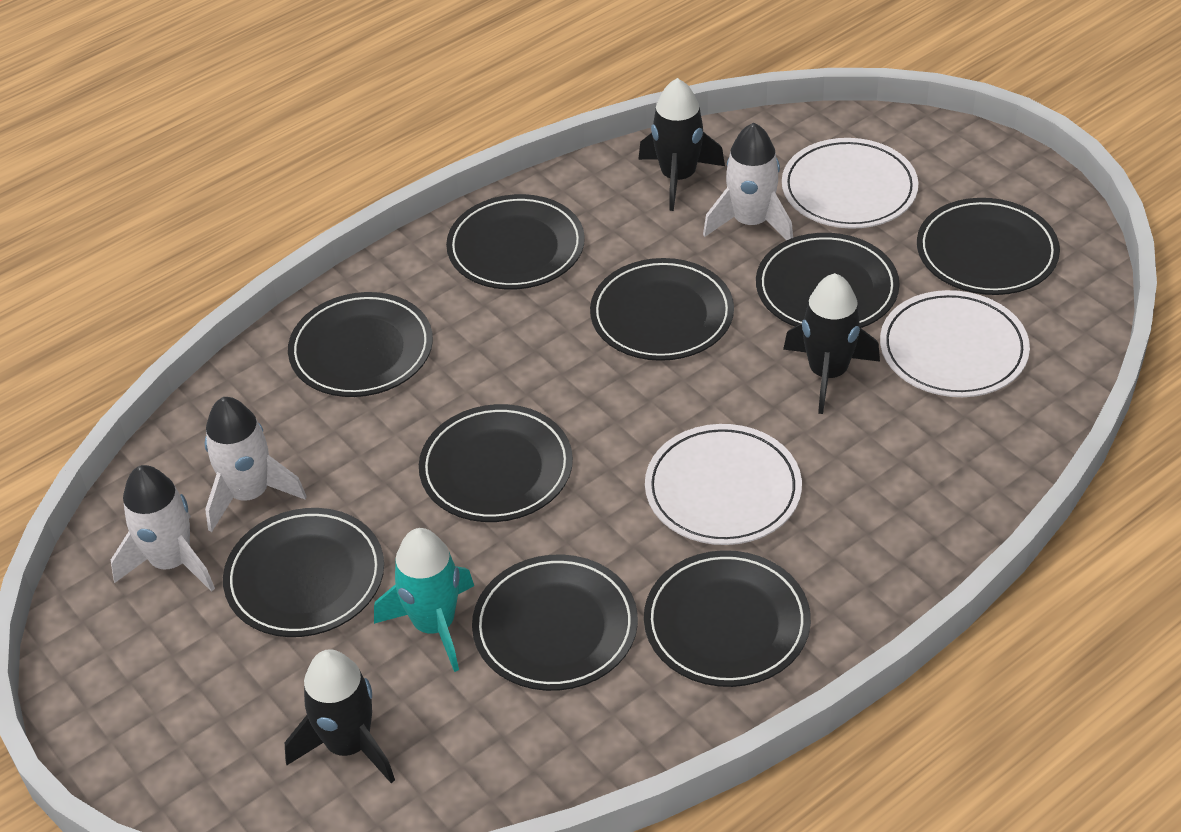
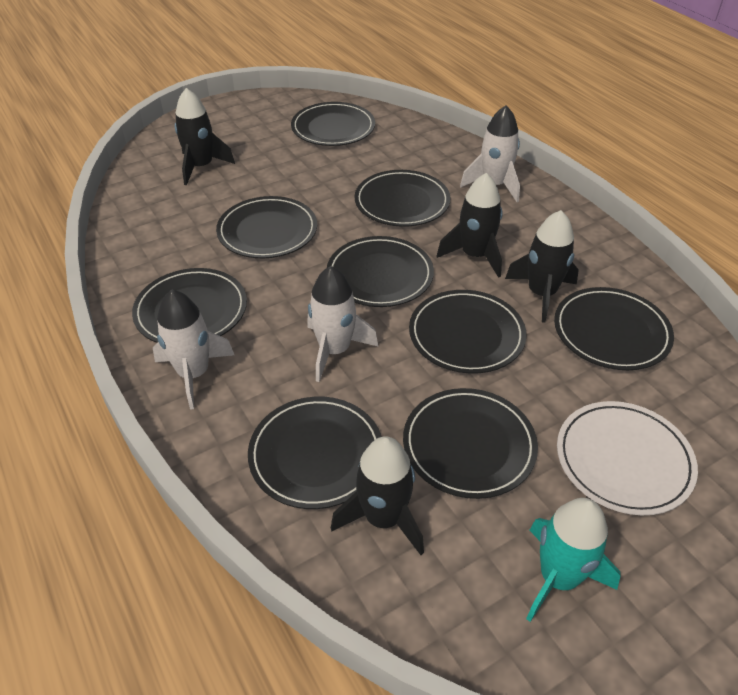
black rocket: [284,649,395,783] [638,78,725,211] [783,273,880,414] = 3 -> [175,88,235,185] [331,436,424,555] [437,173,503,278] [505,210,579,323] = 4
white plate: [645,424,802,545] [782,138,918,229] [880,290,1030,397] = 3 -> [557,401,698,515] = 1

